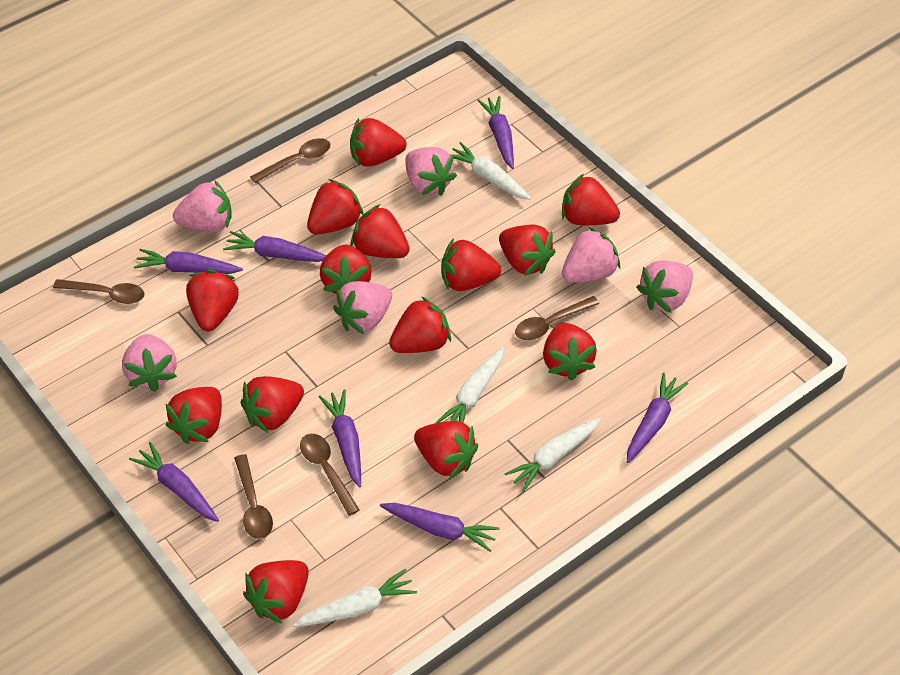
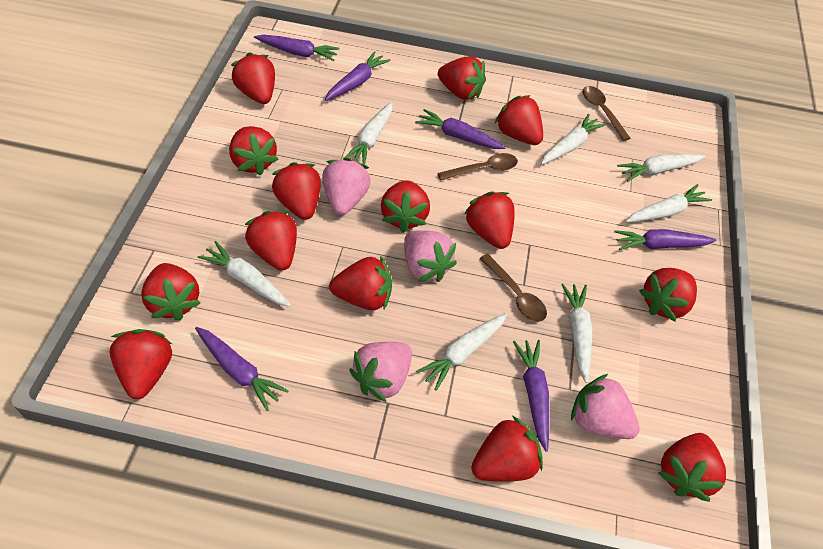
brown spoon: [53,279,145,304] [234,454,273,539] [250,138,330,183] [300,434,360,516] [515,296,599,340] = 5 -> [437,153,518,181] [480,254,547,322] [583,86,630,141] = 3
pink strawberry: [122,334,177,392] [173,180,232,232] [333,281,392,334] [405,147,457,196] [562,227,620,283] [636,260,693,313] = 6 -> [322,158,371,215] [349,342,412,402] [404,230,457,282] [571,374,640,439] = 4
purple carrot: [129,442,219,522] [134,249,243,274] [223,231,326,262] [319,390,361,488] [380,503,500,552] [477,96,514,169] [627,373,688,463] = 7 -> [195,327,289,411] [254,35,340,61] [325,51,391,101] [415,109,506,149] [513,340,549,452] [614,229,716,250] = 6
white carrot: [293,569,417,627] [436,347,504,423] [450,142,531,200] [504,418,601,492] = 4 -> [198,241,291,307] [343,102,393,165] [416,313,507,391] [541,114,606,164] [561,284,592,383] [617,154,705,181] [626,184,712,222] = 7

